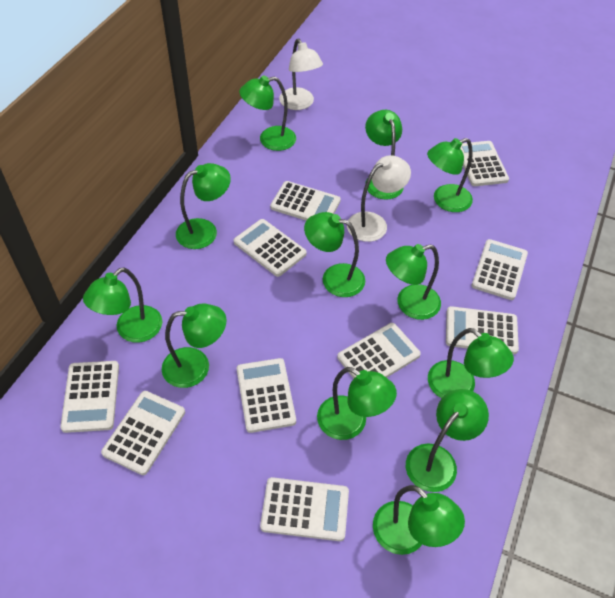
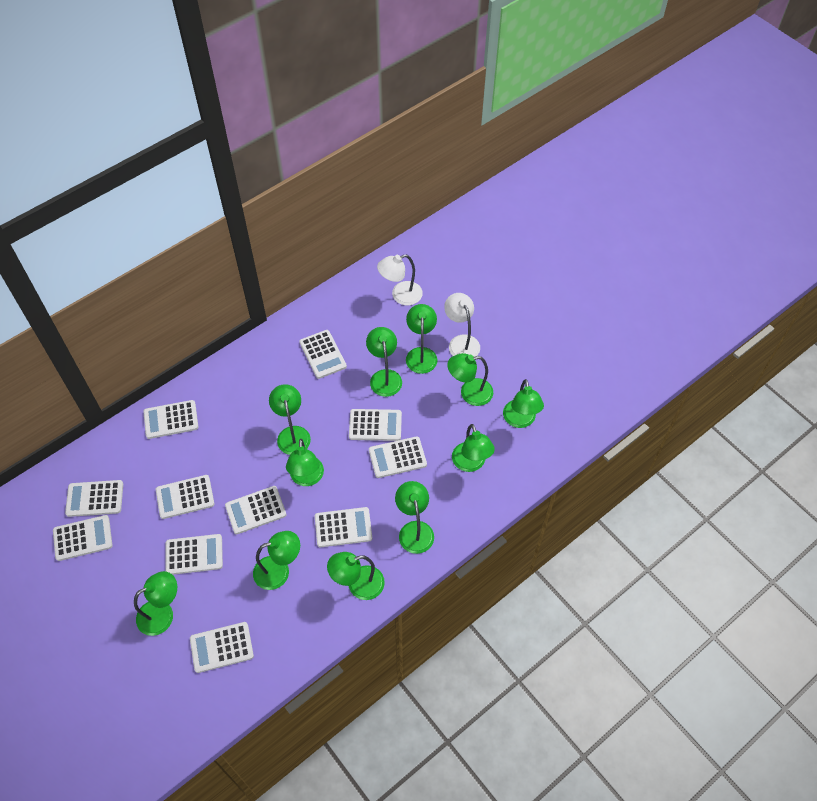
green lamp: [83,267,162,343] [162,304,226,388] [176,163,231,249] [239,75,296,151] [304,212,365,297] [317,367,397,440] [365,110,404,200] [373,485,465,555] [386,244,441,320] [406,389,489,492] [427,138,473,212] [428,328,514,398] = 12 -> [134,571,177,636] [253,531,300,590] [269,384,311,455] [286,439,324,486] [327,552,385,600] [366,327,402,397] [395,481,434,554] [406,304,437,374] [447,353,493,406] [452,424,495,472] [503,379,544,428] = 11
white calculator: [60,361,119,433] [101,391,185,475] [234,219,307,277] [237,358,296,433] [260,477,349,541] [270,181,341,221] [337,323,421,378] [446,306,519,354] [460,141,509,186] [472,239,528,300] = 10 -> [53,515,113,561] [65,480,123,517] [143,400,198,439] [156,475,214,519] [165,534,223,575] [190,622,254,673] [225,486,287,534] [299,330,347,379] [315,507,372,547] [349,409,402,441] [369,436,427,478] = 11

